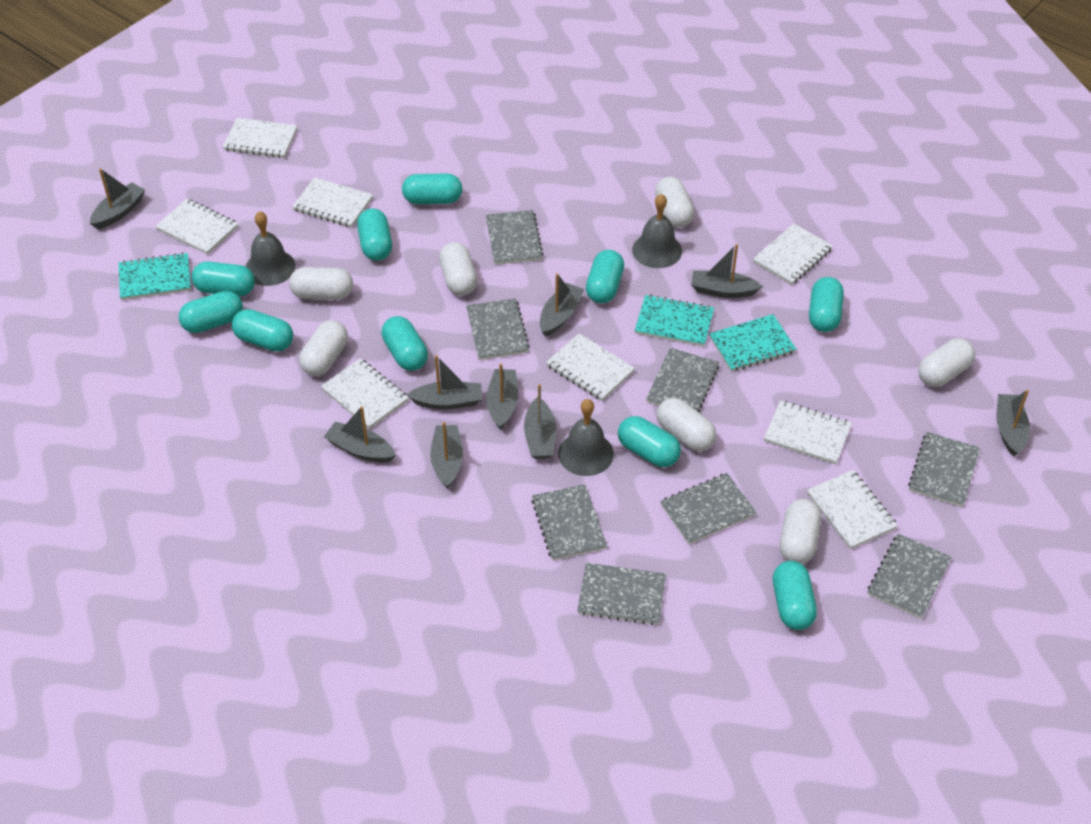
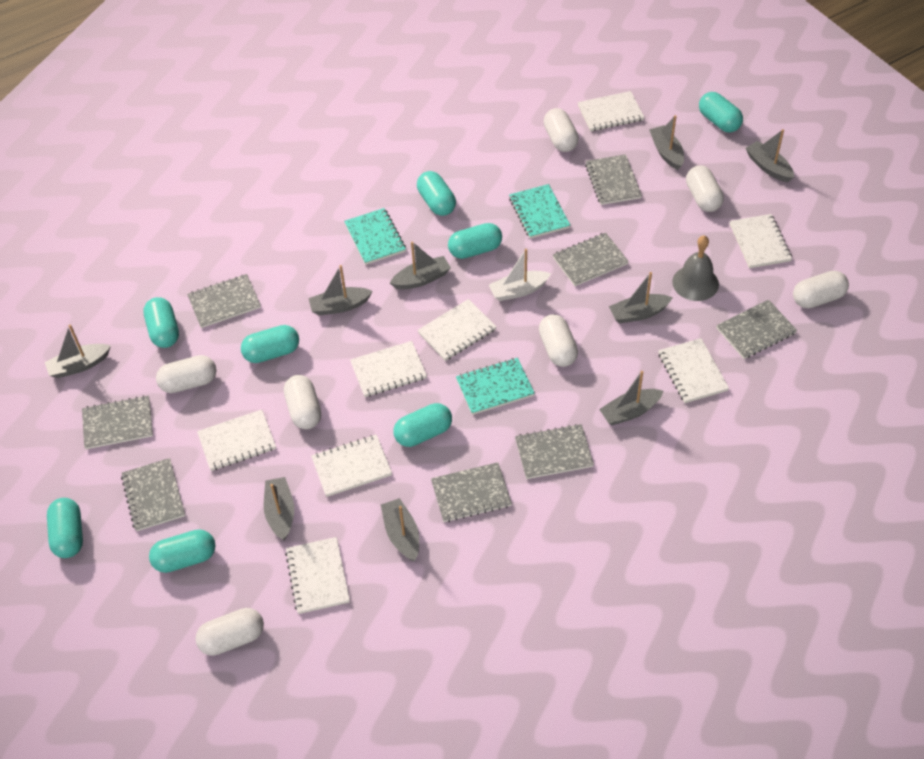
grey bell: [246,211,296,286] [558,399,614,476] [632,194,682,268] = 3 -> [672,235,719,301] = 1
turquoise capsule: [179,291,243,333] [192,262,255,296] [232,309,293,351] [357,208,392,261] [381,316,428,371] [402,173,462,204] [586,250,624,303] [618,416,681,467] [773,561,817,630] [809,277,844,332] = 10 -> [47,498,83,558] [143,297,179,348] [149,529,215,573] [241,325,299,363] [393,403,452,447] [417,171,456,216] [448,223,502,259] [699,92,743,132] = 8
white boat: none = 0 -> [489,249,551,301] = 1

